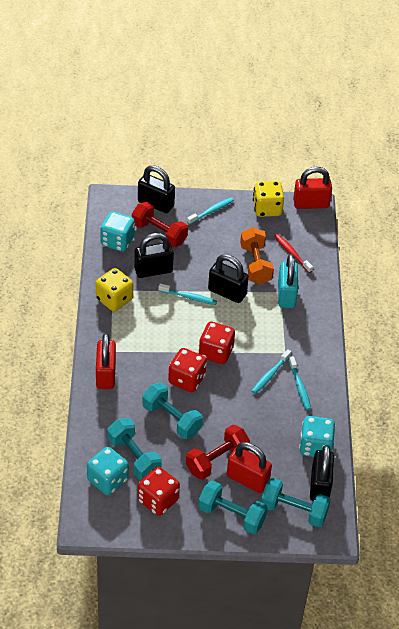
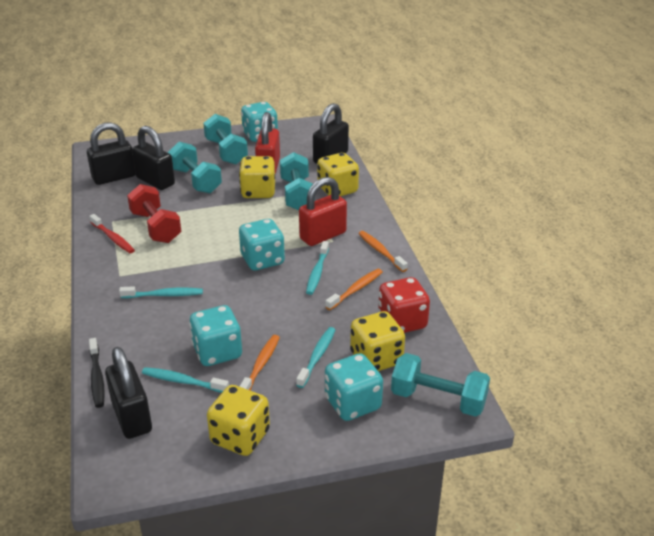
black toothbrush: none = 0 -> [89,338,105,408] = 1
orange dumbbell: [240,227,274,284] = 1 -> none = 0
orange toothbrush: none = 0 -> [239,335,280,390] [325,269,383,310] [358,231,408,272] = 3
red dice: [138,467,180,516] [168,348,207,392] [198,322,235,364] = 3 -> [378,277,430,333] = 1
red dumbbell: [132,202,188,248] [186,425,250,480] = 2 -> [127,184,182,243] = 1
red padlock: [96,333,116,389] [227,442,272,493] [293,167,332,209] = 3 -> [255,112,280,174] [299,177,347,246] = 2
turquoise dice: [87,447,129,495] [100,212,135,252] [299,416,336,457] = 3 -> [189,305,242,366] [239,219,285,270] [241,102,278,142] [325,353,383,421] = 4
turquoise padlock: [278,254,298,308] = 1 -> none = 0
yellow dice: [96,268,133,311] [253,181,284,217] = 2 -> [207,385,270,456] [239,156,275,198] [317,153,359,196] [350,311,405,371] = 4

